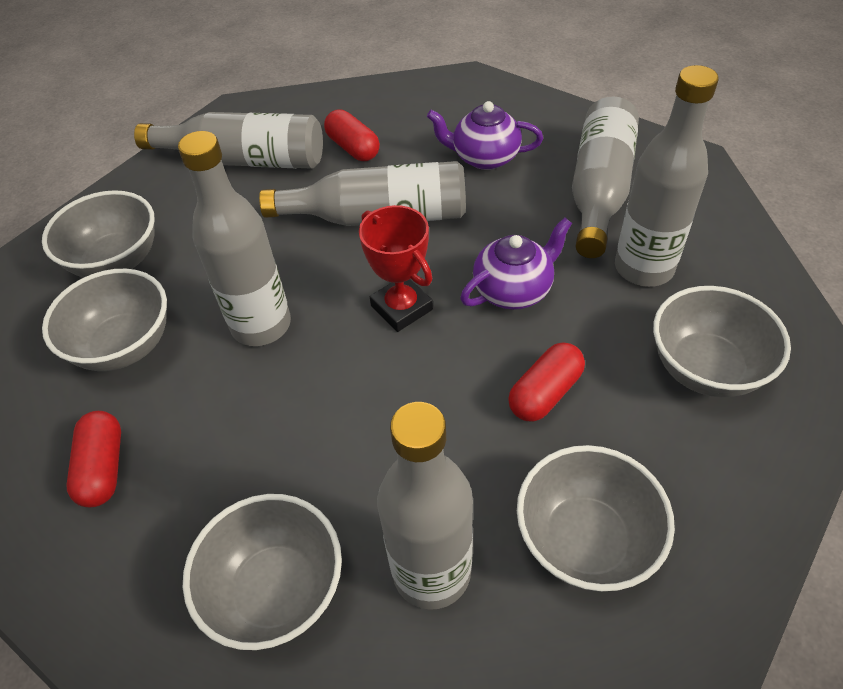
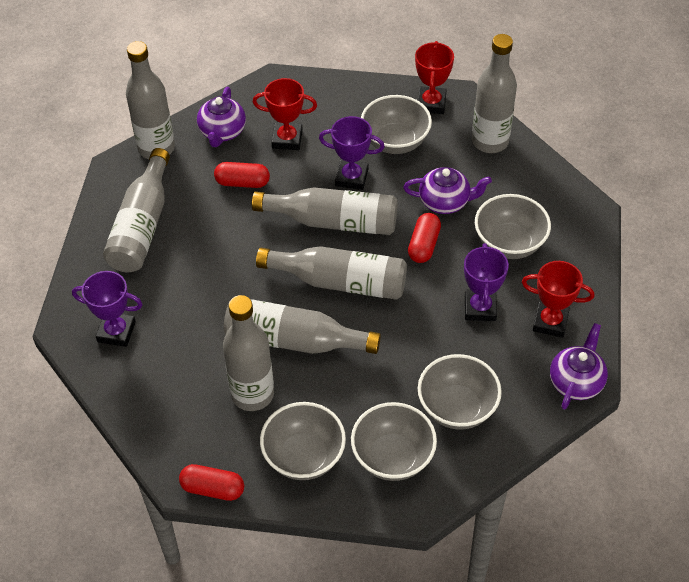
grey bottle: [134,112,323,169] [178,131,291,346] [259,161,466,226] [377,402,473,610] [572,97,639,258] [615,65,719,287] = 6 -> [103,148,170,272] [126,41,175,159] [223,295,274,411] [224,299,381,354] [252,187,398,235] [256,246,407,300] [472,34,517,153] = 7
purple teapot: [427,101,543,170] [460,218,572,310] = 2 -> [197,87,246,147] [403,167,492,214] [550,323,608,410] = 3
purple trophy: none = 0 -> [72,271,143,347] [319,116,385,190] [464,243,509,321] = 3
red trophy: [359,205,433,332] = 1 -> [253,78,317,150] [415,41,454,114] [522,261,594,338] = 3

